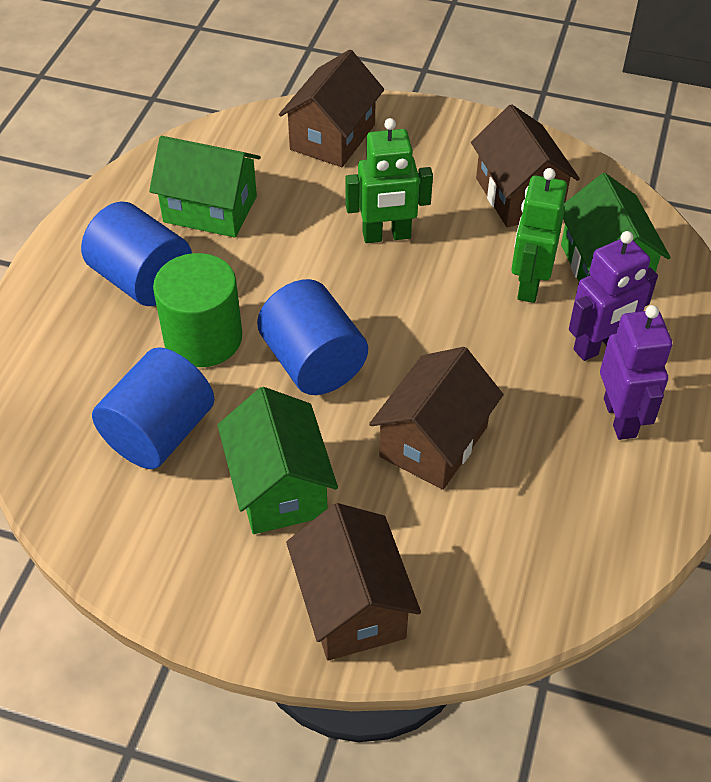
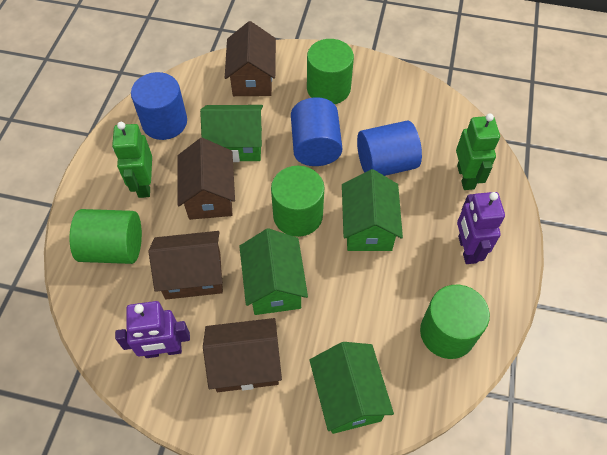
green cylinder: [153,253,242,367] = 1 -> [69,209,142,264] [271,166,324,237] [307,39,354,104] [420,285,490,359] = 4
green house: [149,136,261,238] [218,387,338,534] [561,173,671,281] = 3 -> [200,105,263,162] [239,228,308,315] [309,342,394,434] [342,169,403,251] = 4

